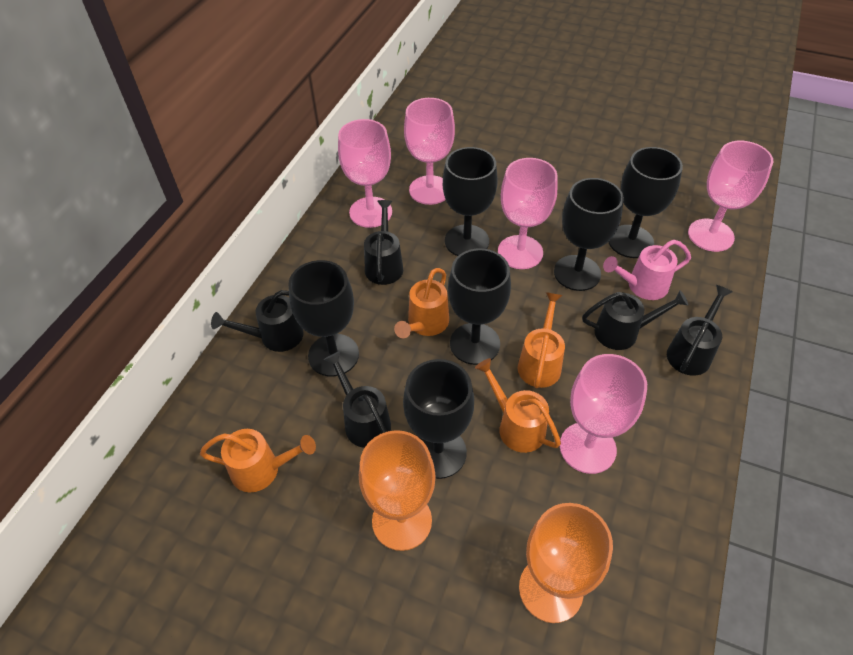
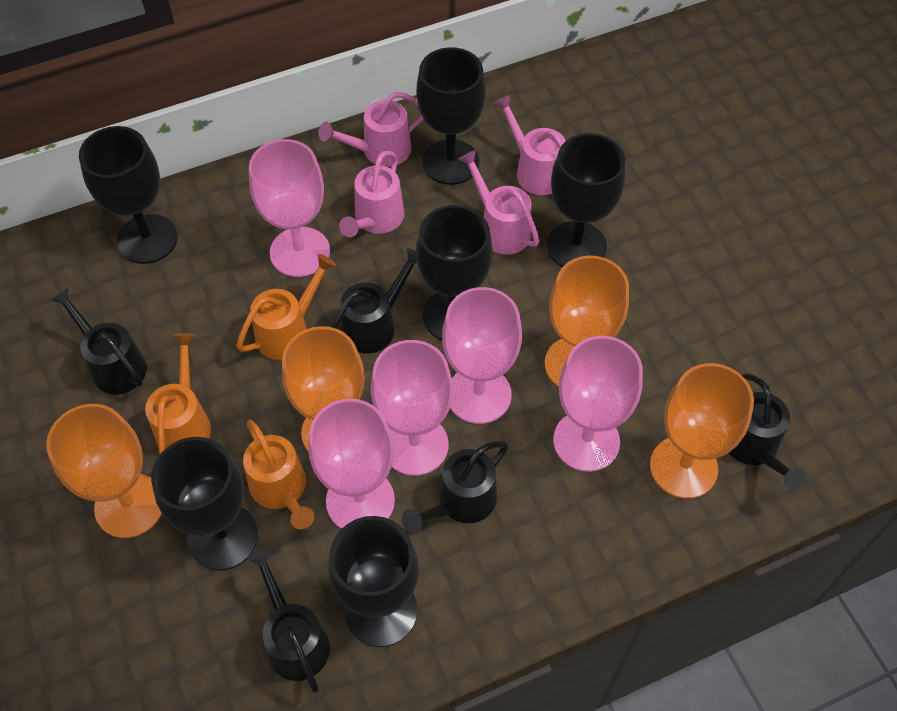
orange goblet: [359,430,436,551] [519,503,613,623] = 2 -> [46,404,162,538] [282,326,365,452] [545,256,629,387] [650,363,754,499] = 4
orange watering can: [200,429,316,492] [394,268,449,338] [475,358,561,453] [518,292,565,388] = 4 -> [145,333,211,454] [236,254,336,360] [243,420,314,529] = 3
pink watering can: [603,240,691,300] = 1 -> [319,92,423,167] [339,151,404,237] [458,150,540,255] [494,95,566,195] = 4

